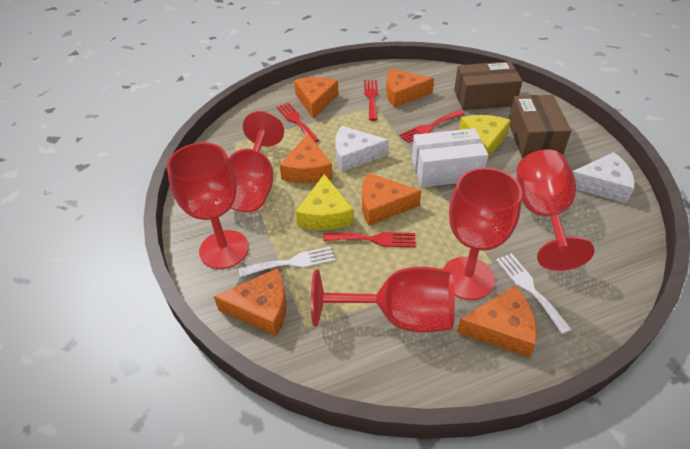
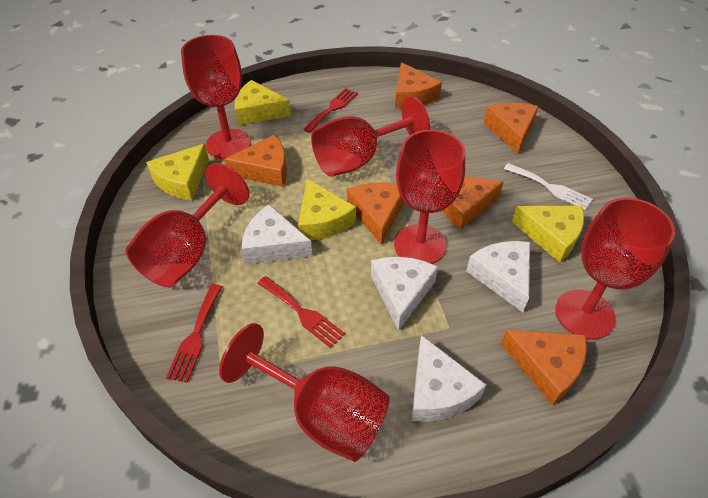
brown box: [454,61,522,110] [509,95,571,158] = 2 -> none = 0
red fork: [277,103,319,143] [323,232,416,247] [364,80,378,121] [399,110,465,143] = 4 -> [166,284,222,383] [257,276,345,348] [303,88,358,133] = 3
red goblet: [167,142,249,269] [228,111,284,212] [311,267,455,333] [443,167,522,300] [517,149,595,271] = 5 -> [126,163,249,287] [181,35,251,159] [219,323,390,462] [311,96,430,176] [394,130,465,264] [555,198,675,339] = 6
white box: [412,128,488,187] = 1 -> none = 0
white cheese: [335,126,389,172] [573,152,635,204] = 2 -> [242,204,312,264] [371,257,438,331] [411,335,486,422] [466,241,530,312] = 4
white fork: [239,246,335,277] [496,253,572,334] = 2 -> [504,163,592,210] = 1
yellow cheese: [296,174,353,230] [459,115,511,160] = 2 -> [146,144,209,200] [235,80,291,126] [298,178,356,240] [512,206,584,263] = 4

